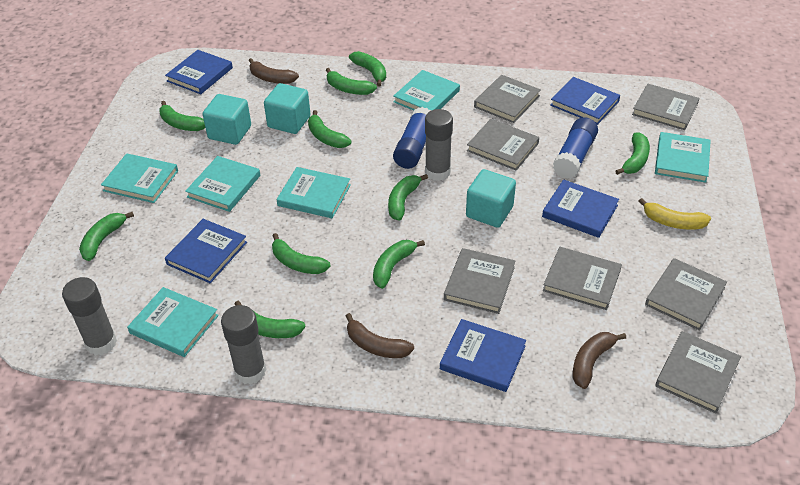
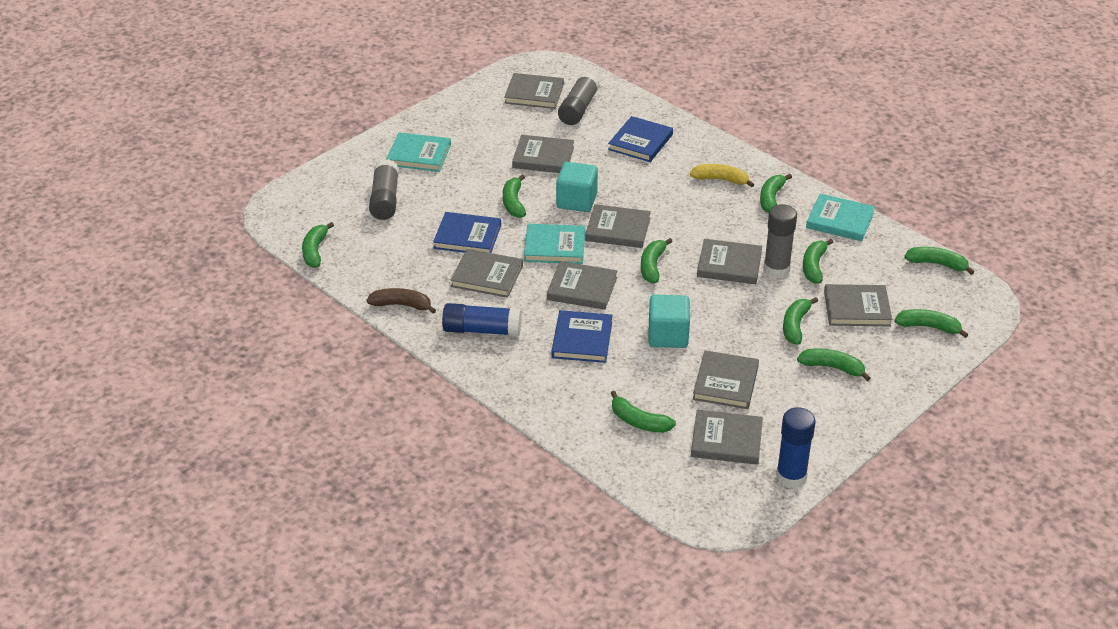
blue book: [165,50,233,94] [165,219,247,283] [440,319,526,392] [542,179,619,238] [550,77,620,125] = 5 -> [433,212,501,253] [551,310,613,363] [608,116,673,162] = 3
brown banana: [249,58,299,84] [346,313,414,358] [572,332,626,389] = 3 -> [367,288,436,314] = 1
grey book: [444,248,515,314] [467,119,539,170] [474,75,541,123] [543,247,622,310] [632,84,699,130] [645,258,727,331] [655,331,741,414] = 7 -> [450,249,523,298] [504,73,564,109] [512,135,574,173] [547,261,617,310] [585,204,651,248] [691,409,763,465] [693,350,759,409] [697,239,762,284] [824,284,892,326] = 9
turquoise book: [101,153,178,203] [127,287,219,357] [185,156,260,212] [276,167,351,218] [393,70,460,111] [655,132,711,183] = 6 -> [386,132,451,172] [524,224,585,264] [806,194,875,241] = 3
turquoise cube: [203,94,251,145] [264,83,311,134] [466,169,516,228] = 3 -> [556,162,598,212] [649,295,690,348] = 2

